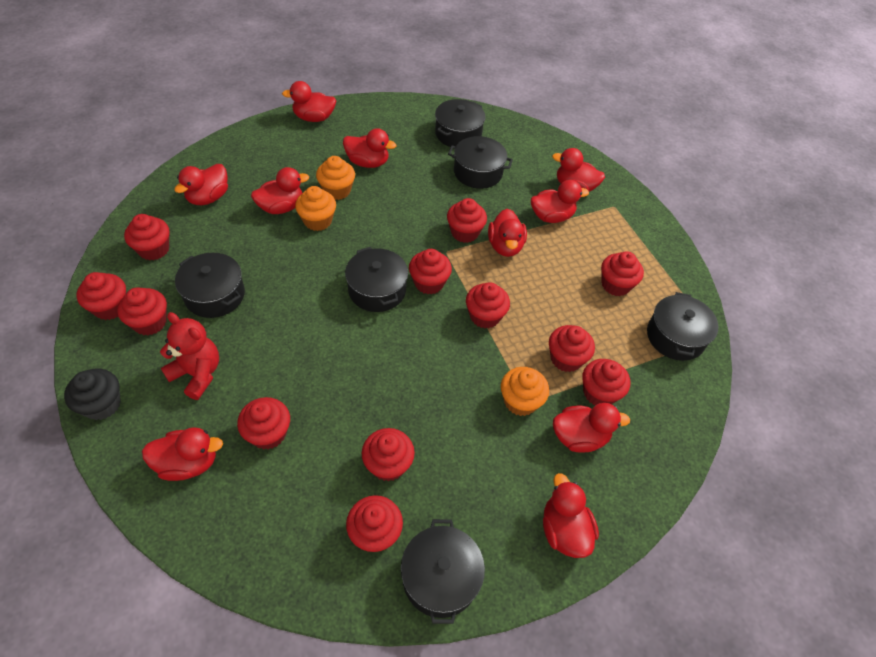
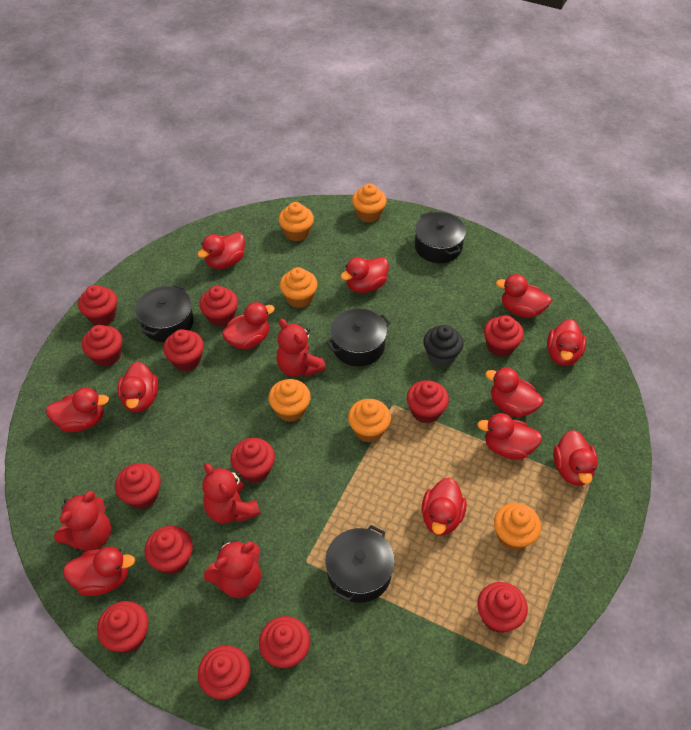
black pot: [175,253,245,318] [345,247,408,312] [401,519,485,624] [435,99,486,147] [448,136,513,189] [647,292,718,361] = 6 -> [136,285,194,342] [325,525,395,603] [326,309,391,366] [415,212,466,263] = 4
orange cupcake: [295,186,336,231] [316,156,355,200] [501,367,549,416] = 3 -> [268,379,311,422] [279,202,314,242] [280,267,318,308] [348,399,391,442] [352,184,387,223] [494,503,541,551] = 6
red cupcake: [77,272,126,320] [117,287,167,335] [124,214,169,261] [237,397,290,450] [346,495,403,552] [362,428,415,481] [409,249,452,294] [447,198,487,243] [466,282,510,328] [549,325,595,372] [582,359,630,405] [601,251,644,296] = 12 -> [78,285,117,325] [82,325,122,367] [97,601,149,653] [115,463,161,509] [144,526,193,575] [163,329,204,371] [198,645,250,699] [199,286,238,327] [230,438,275,483] [259,616,310,669] [407,380,449,423] [477,582,528,633] [484,315,524,357] = 13
red duck: [142,427,223,481] [174,164,228,205] [251,167,309,214] [282,81,336,122] [343,128,396,168] [488,209,527,257] [531,180,589,223] [543,473,599,558] [552,148,605,192] [553,403,630,453] = 10 -> [46,387,109,432] [63,547,135,596] [118,361,158,413] [197,232,245,269] [222,302,275,349] [340,257,389,293] [421,478,467,535] [477,413,542,460] [485,367,543,417] [496,274,552,318] [547,319,586,366] [553,430,598,486] = 12
red teddy bear: [160,312,219,400] = 1 -> [54,491,111,551] [202,463,260,524] [204,540,261,598] [276,319,326,377] = 4

